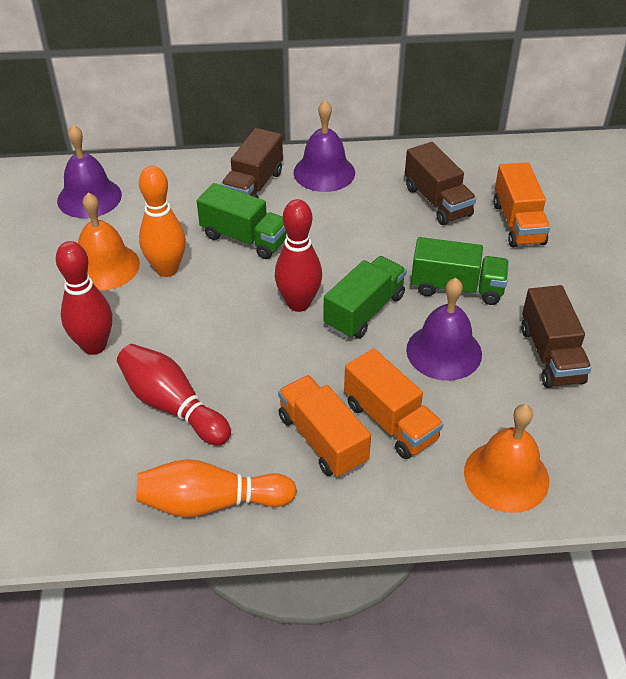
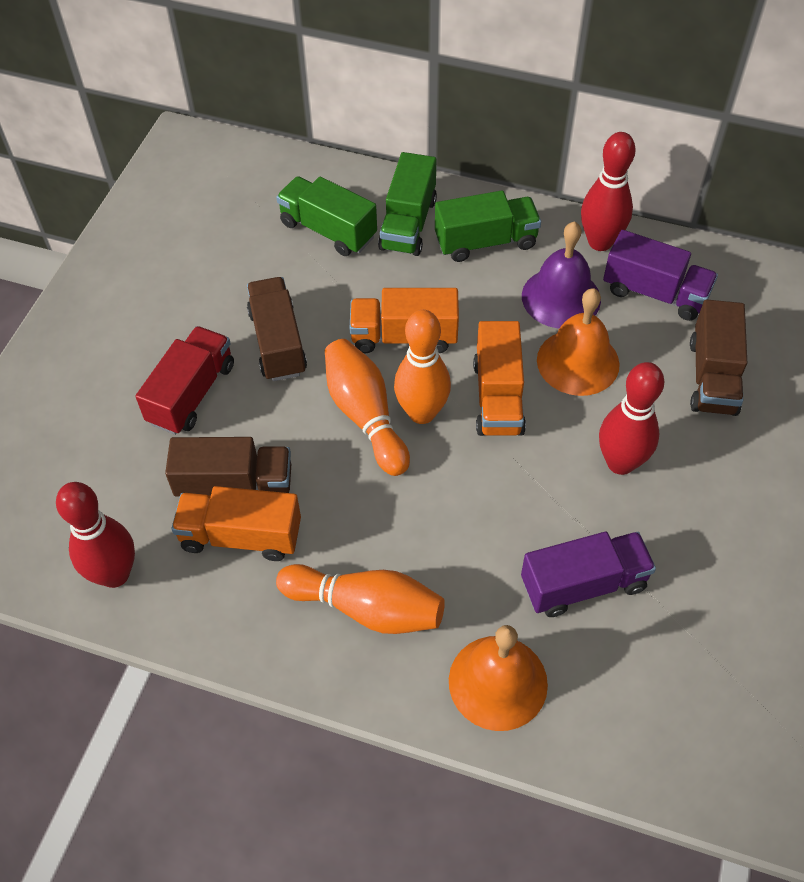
orange bowling pin: [136,459,297,517] [139,166,186,277] = 2 -> [276,564,445,634] [325,339,410,476] [394,310,451,424] = 3
purple bell: [57,125,122,218] [293,100,355,192] [406,278,482,381] = 3 -> [522,221,601,328] = 1
purple truck: none = 0 -> [521,532,656,617] [603,230,718,321] = 2
red truck: none = 0 -> [135,326,234,435] = 1

